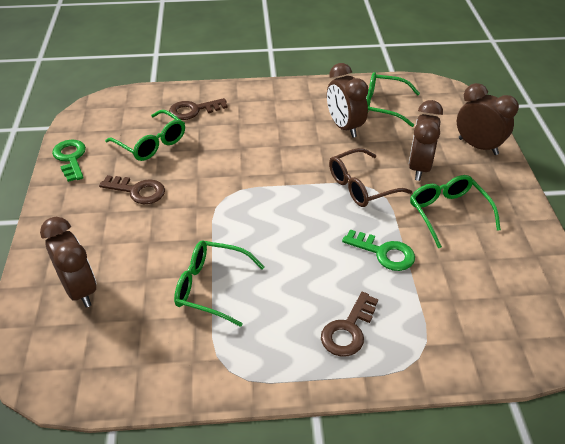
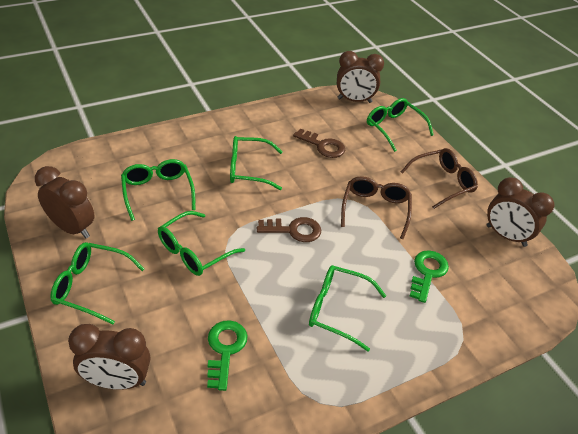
brown glasses: [329,148,412,207] = 1 -> [341,176,412,239] [401,148,478,209] = 2
brown key: [99,175,165,204] [169,98,228,120] [321,292,378,357] = 3 -> [257,217,321,242] [293,128,345,158] = 2
green glasses: [105,110,185,161] [174,240,265,327] [366,72,420,127] [410,175,501,248] = 4 -> [50,242,144,325] [121,159,195,221] [158,211,245,276] [230,136,283,190] [309,265,386,352] [367,98,434,152] = 6

